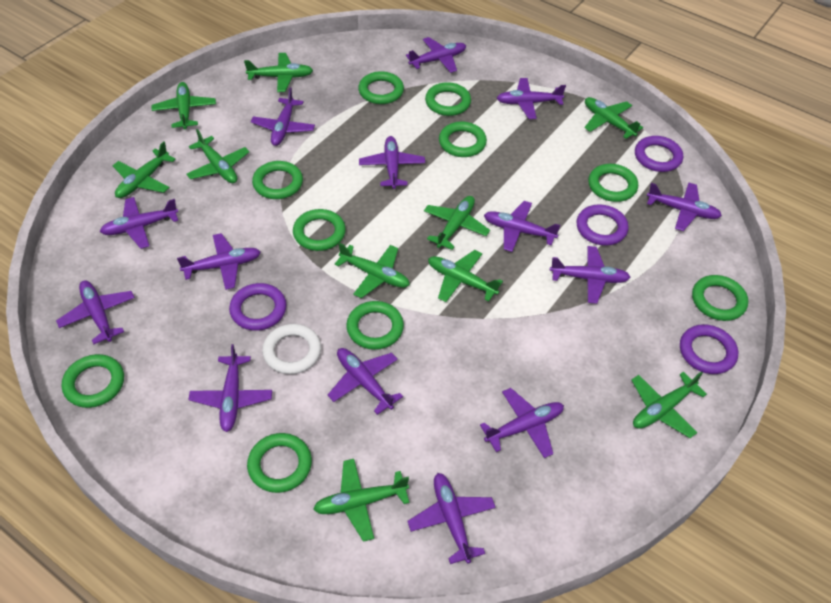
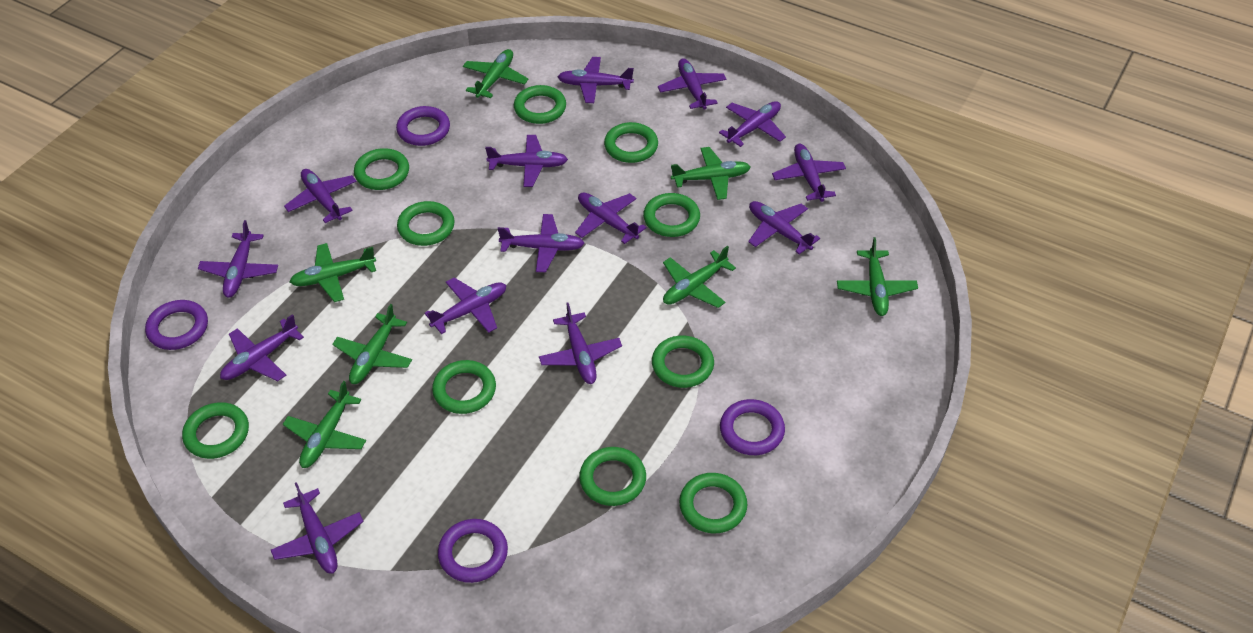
green plane: [113,142,176,198] [152,82,216,129] [186,129,249,183] [244,53,313,92] [313,459,410,542] [334,243,410,298] [424,196,490,250] [428,250,503,302] [584,97,643,139] [632,371,707,438] = 10 -> [283,381,366,468] [290,243,376,302] [332,304,412,384] [463,49,528,98] [663,246,736,308] [671,147,751,200] [837,237,918,316] = 7
white ring: [262,324,321,374] = 1 -> none = 0

